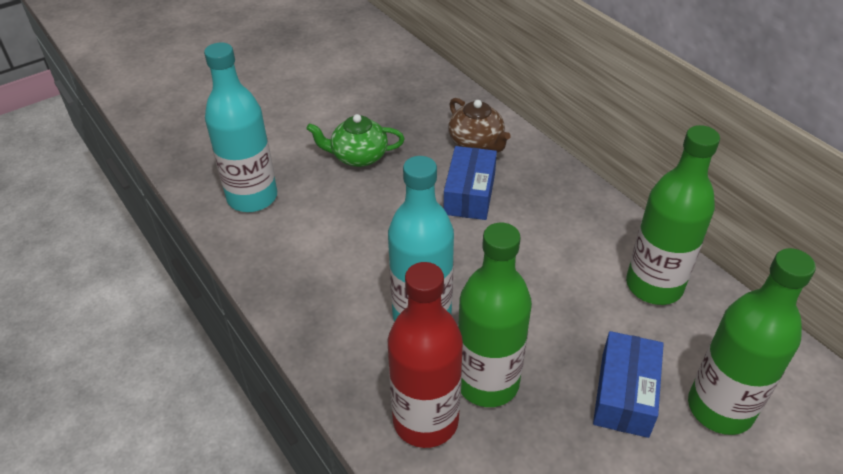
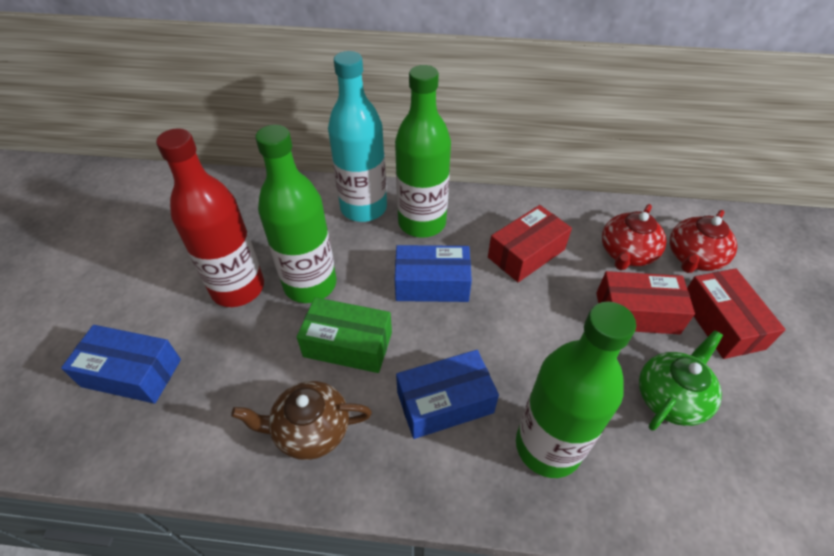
blue box: [444,146,497,220] [593,331,664,438] = 2 -> [61,325,181,404] [395,245,472,302] [396,350,499,439] = 3
green box: none = 0 -> [297,297,392,373] = 1
red box: none = 0 -> [488,205,572,282] [597,271,695,335] [687,268,786,359] = 3
red teapot: none = 0 -> [602,204,666,270] [670,210,737,273] = 2
turquoise bottle: [204,42,277,212] [388,156,454,322] = 2 -> [328,51,387,222] = 1

